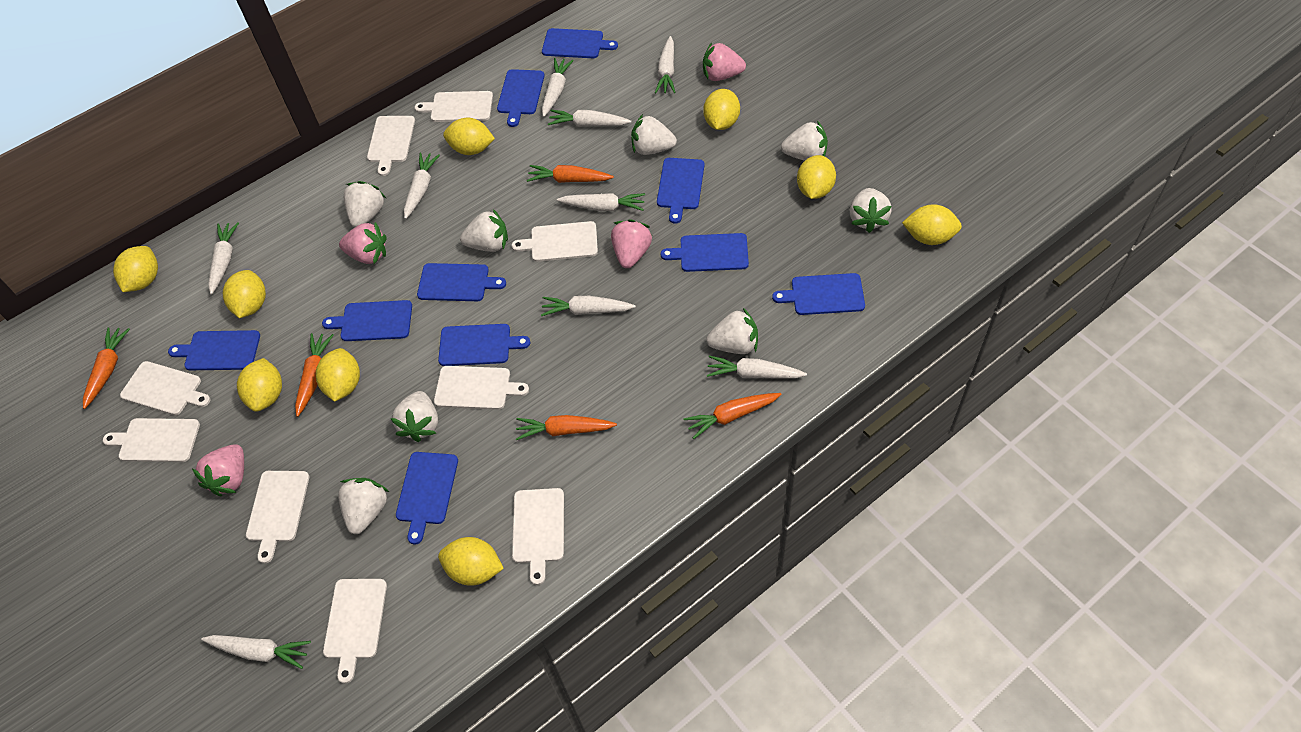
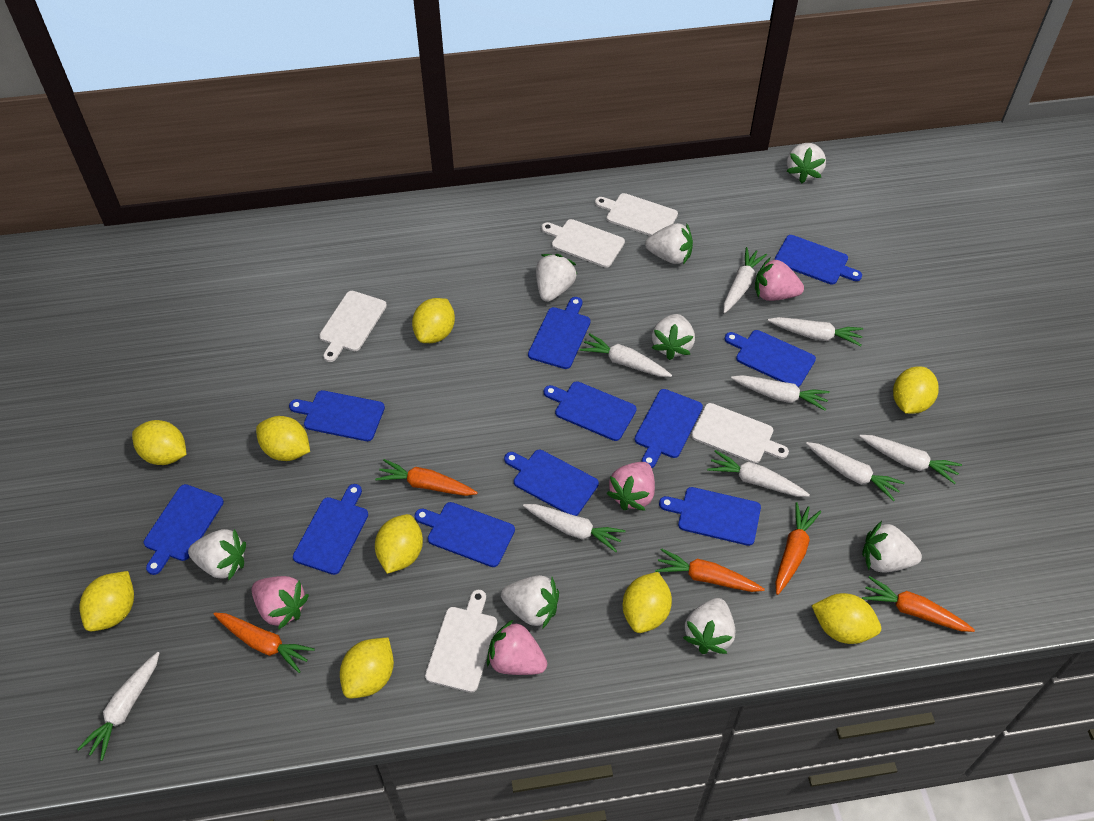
blue cutting board: [168,330,260,370] [322,300,412,341] [396,452,458,545] [417,263,506,301] [438,324,530,366] [497,69,545,127] [542,28,618,58] [657,158,705,224] [661,233,749,272] [772,273,865,315] = 10 -> [144,484,224,575] [289,390,385,441] [293,484,368,575] [415,502,515,567] [504,450,599,516] [528,297,591,369] [544,381,637,441] [635,389,703,468] [659,487,761,546] [725,330,816,387] [774,235,862,285] = 11
white cutting board: [103,418,200,462] [120,361,210,415] [246,471,309,564] [323,579,387,684] [367,116,415,176] [415,91,493,122] [434,366,529,410] [512,221,598,262] [512,488,564,585] = 9 -> [319,291,387,362] [425,590,497,693] [541,219,625,268] [595,193,678,236] [691,403,789,463] = 5

